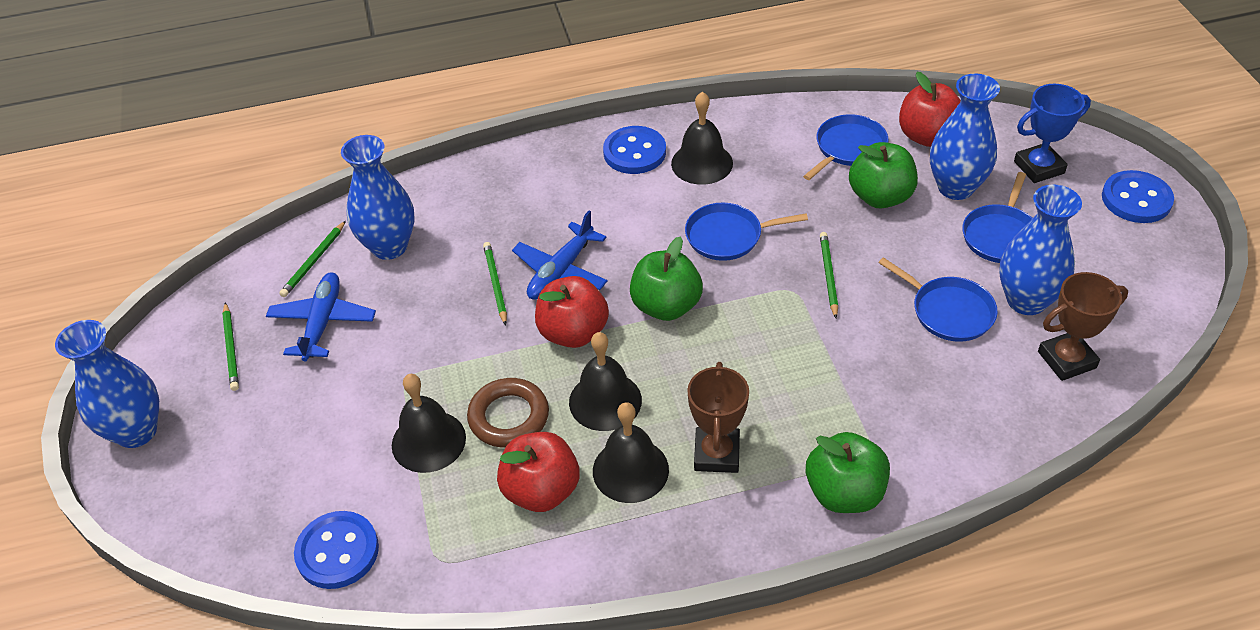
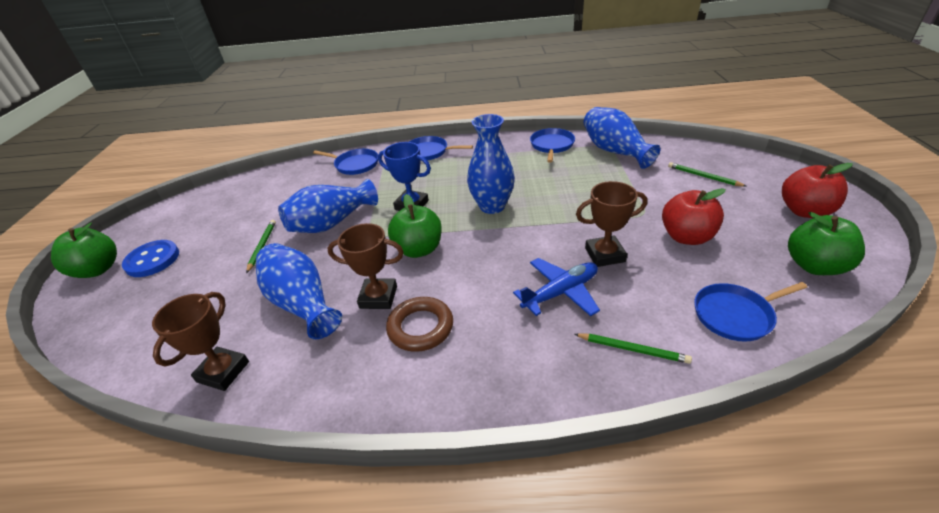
black bell: [392,374,466,473] [569,332,642,431] [593,402,669,503] [671,92,733,185] = 4 -> none = 0
blue button: [294,511,379,589] [603,126,666,174] [1102,170,1174,223] = 3 -> [122,240,179,277] = 1
blue plane: [266,272,376,361] [512,211,608,300] = 2 -> [513,258,600,316] = 1
brown trophy: [687,362,749,473] [1038,272,1128,381] = 2 -> [152,292,249,391] [327,223,404,309] [576,181,647,267] = 3
green pencil: [222,302,239,391] [279,221,346,297] [483,242,507,326] [820,232,838,318] = 4 -> [246,220,276,273] [574,333,692,364] [668,162,747,187] = 3
red apple: [497,432,580,512] [535,276,609,348] [899,72,961,147] = 3 -> [662,188,726,245] [782,163,853,218] = 2

